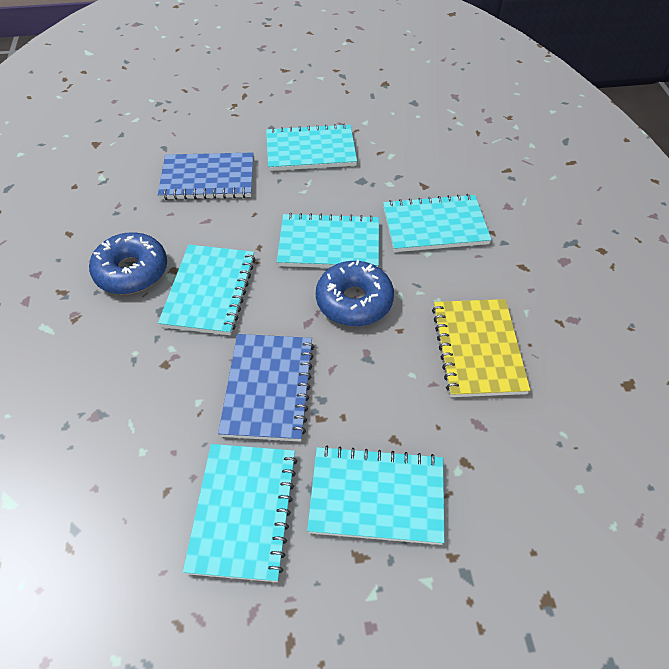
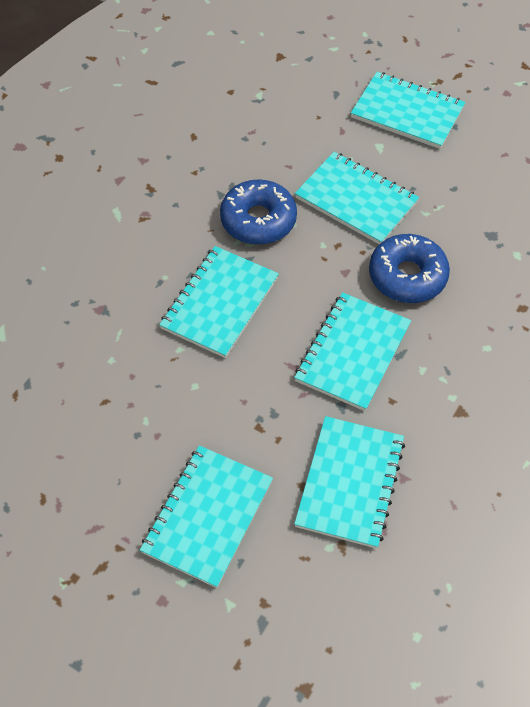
blue notebook: [158,152,254,200] [218,334,314,442] = 2 -> none = 0
yellow notebook: [432,299,530,397] = 1 -> none = 0

